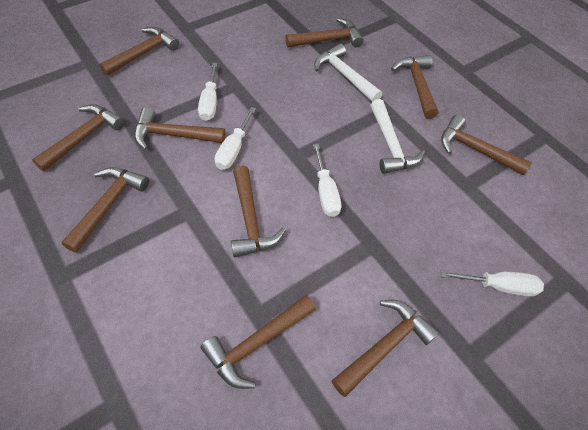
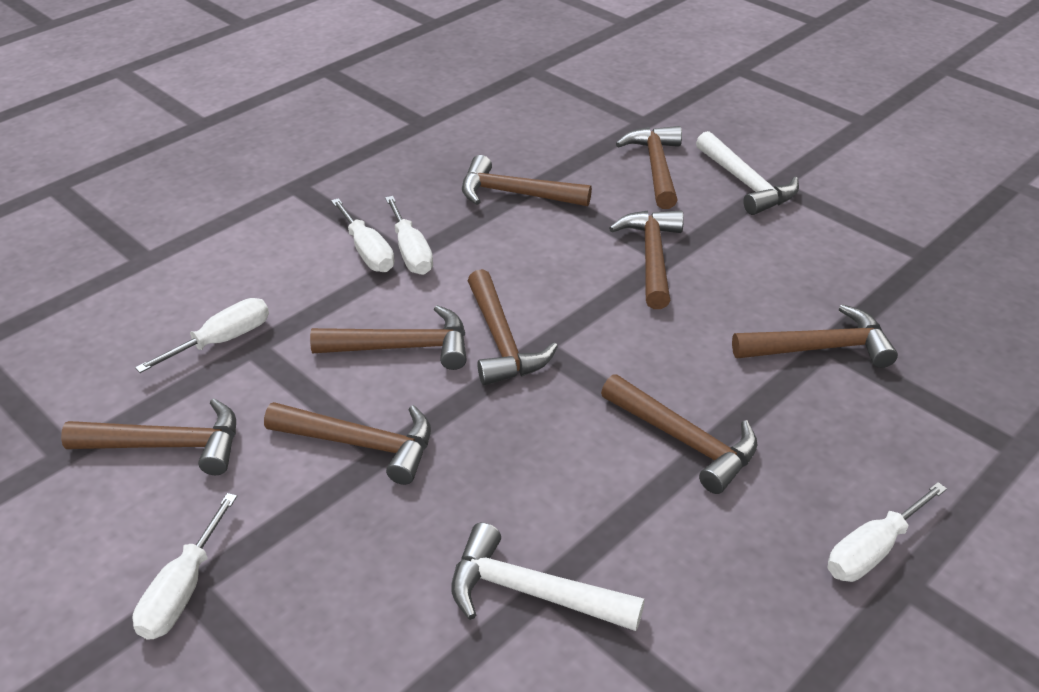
brown hammer: [32,104,125,171] [61,167,149,253] [99,27,179,76] [134,107,225,150] [201,295,316,389] [231,166,286,257] [285,18,364,47] [332,300,440,397] [391,55,438,119] [441,115,532,176] = 10 -> [61,398,236,475] [264,402,431,485] [310,305,467,370] [462,155,592,206] [468,269,558,385] [601,374,758,494] [609,211,684,309] [616,126,682,209] [732,304,898,368] = 9
white screwdriver: [198,63,218,121] [215,107,256,170] [313,144,341,217] [441,271,544,297] = 4 -> [133,493,237,640] [135,298,269,373] [331,198,394,272] [385,196,433,275] [828,482,947,582] = 5

